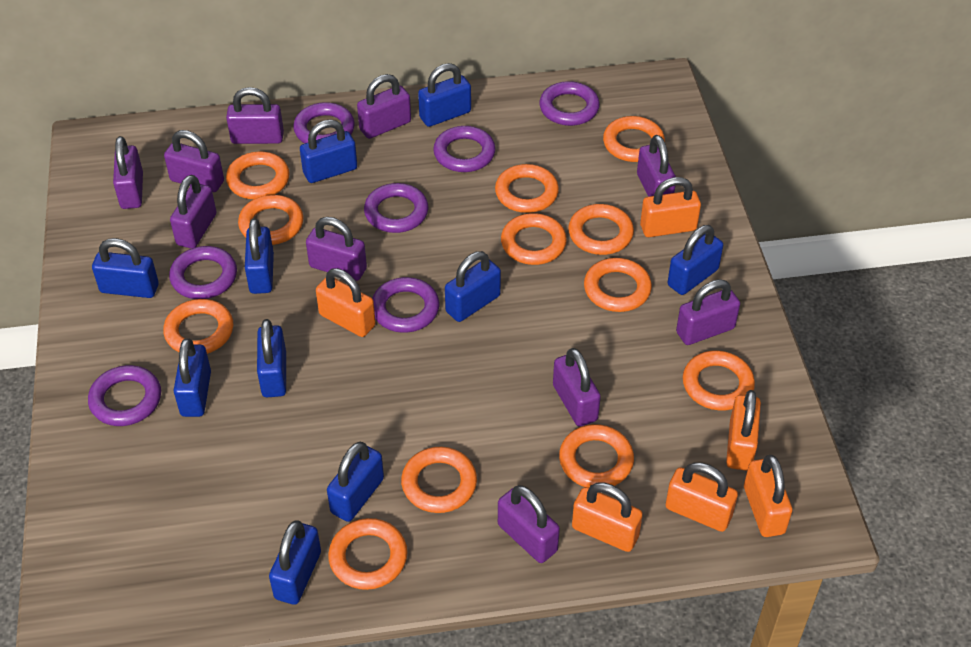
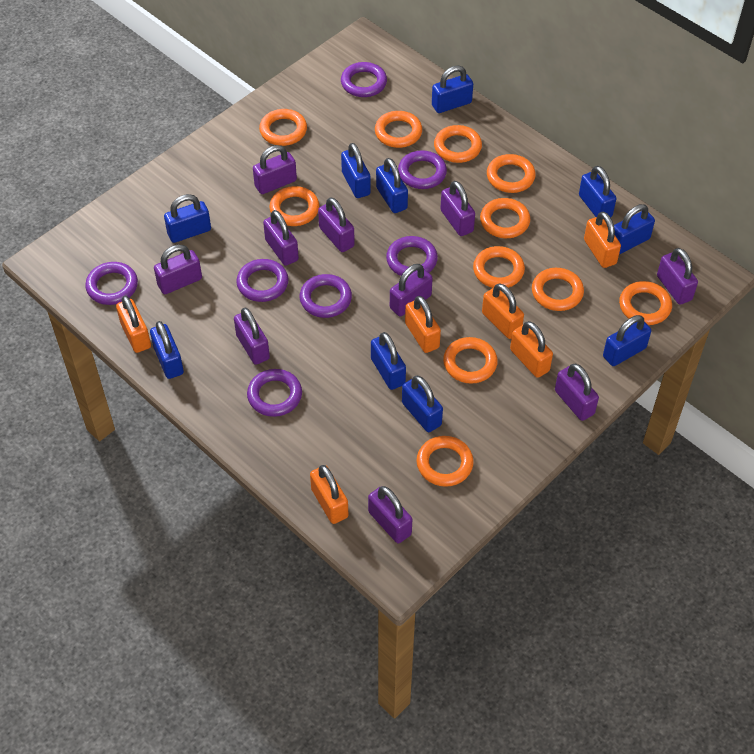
orange ring: [163,299,233,354] [226,152,290,199] [238,195,303,245] [328,518,408,590] [401,447,477,513] [495,164,559,213] [501,213,567,265] [559,424,634,488] [568,204,634,255] [584,258,652,312] [603,116,665,162] [683,351,755,410] = 12 -> [259,109,307,146] [269,186,319,226] [375,111,422,148] [417,436,474,487] [434,125,482,163] [443,337,498,384] [473,246,525,288] [480,198,530,238] [487,154,536,193] [532,268,584,311] [619,281,672,325] = 11

